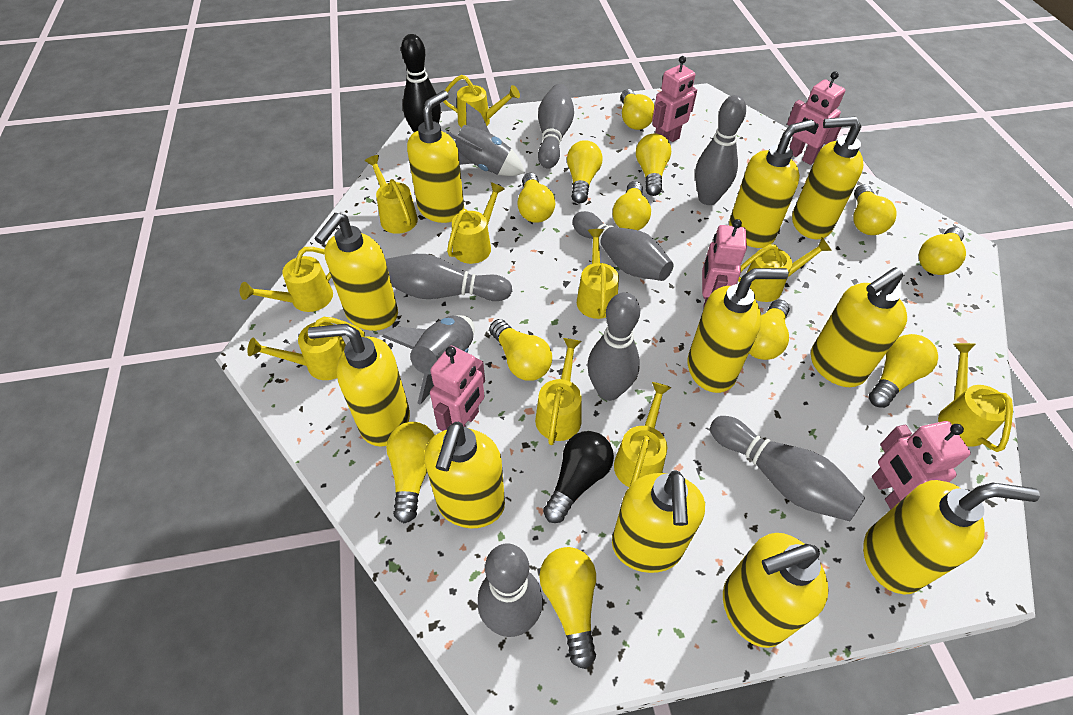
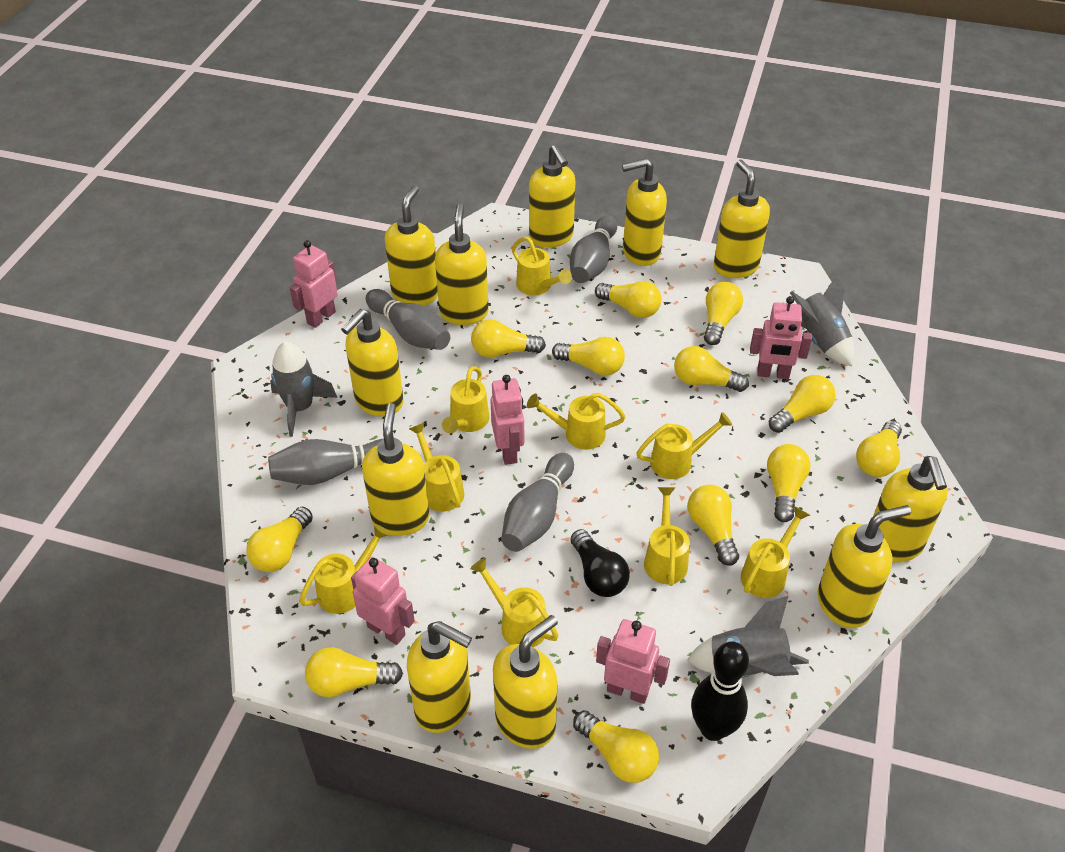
grey bowling pin: [385,254,512,301] [478,543,543,637] [538,84,574,169] [572,211,673,281] [587,292,640,401] [695,95,746,205] [710,416,865,521] = 7 -> [268,439,383,485] [366,289,450,350] [501,453,574,552] [570,215,617,283] = 4
grey rocket: [382,315,475,405] [446,103,525,176] = 2 -> [270,342,337,437] [687,596,809,678] [790,274,855,366] = 3
yellow watering can: [240,247,333,312] [247,317,365,380] [365,155,418,234] [443,75,520,128] [447,182,505,264] [535,338,582,445] [577,229,619,319] [614,382,671,487] [738,237,832,302] [938,343,1013,452] = 10 -> [299,524,390,614] [409,423,464,512] [442,366,489,434] [470,558,559,647] [512,237,572,295] [527,393,626,450] [636,412,732,479] [644,487,690,586] [741,506,810,598] = 9

